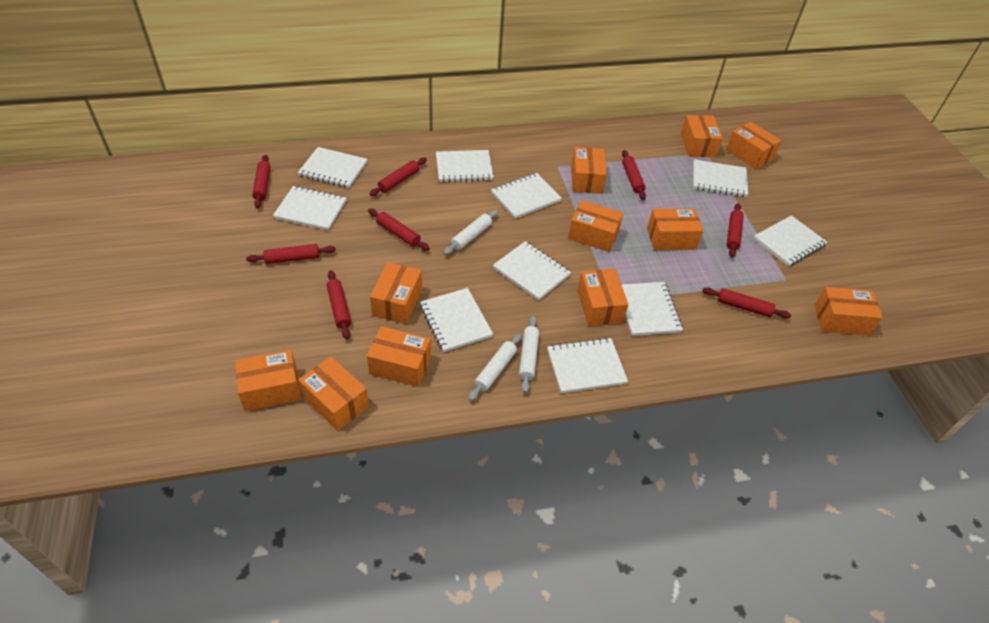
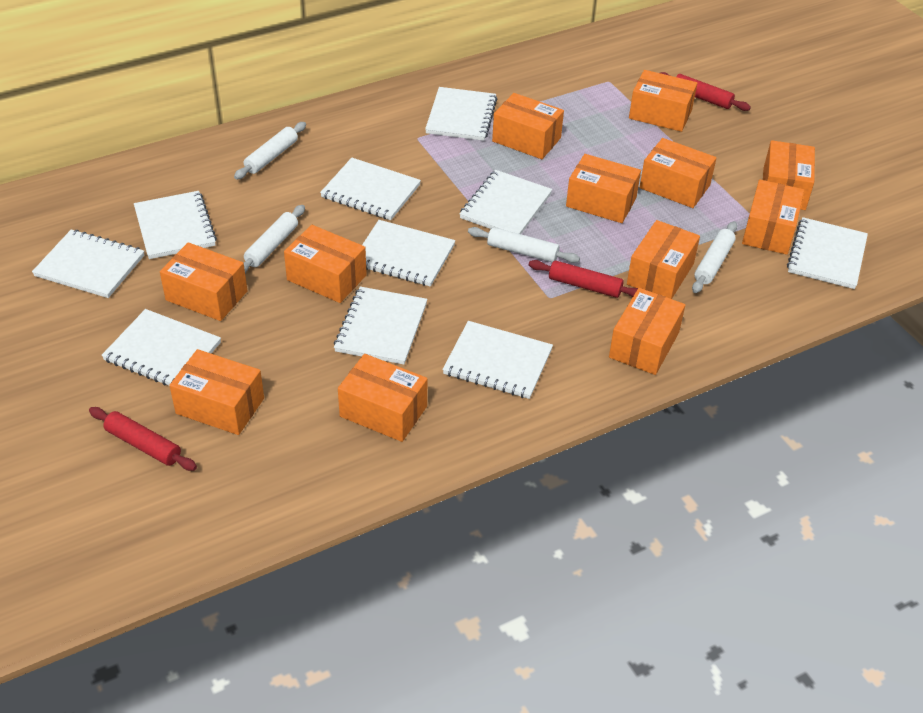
orange box: [235,350,301,411] [298,357,369,431] [367,326,431,387] [370,262,422,324] [568,200,624,252] [571,147,607,194] [577,269,628,326] [647,208,704,250] [681,115,723,157] [726,122,781,169] [814,287,883,336] = 11 -> [160,242,247,321] [169,349,264,435] [284,225,367,303] [338,354,427,442] [492,93,564,159] [566,154,641,223] [609,288,685,375] [627,220,700,299] [629,70,697,132] [639,138,717,208] [742,180,804,255] [763,140,815,210] = 12
red rolling pin: [246,244,336,264] [252,155,271,208] [327,270,351,339] [368,208,430,251] [369,158,427,196] [622,150,646,200] [702,287,791,318] [726,203,744,258] = 8 -> [89,407,197,471] [529,260,638,298] [661,72,751,111] = 3
white rolling pin: [443,210,499,255] [468,333,522,401] [519,316,539,393] = 3 -> [234,122,306,180] [244,205,305,273] [468,227,580,263] [692,221,737,293] = 4

